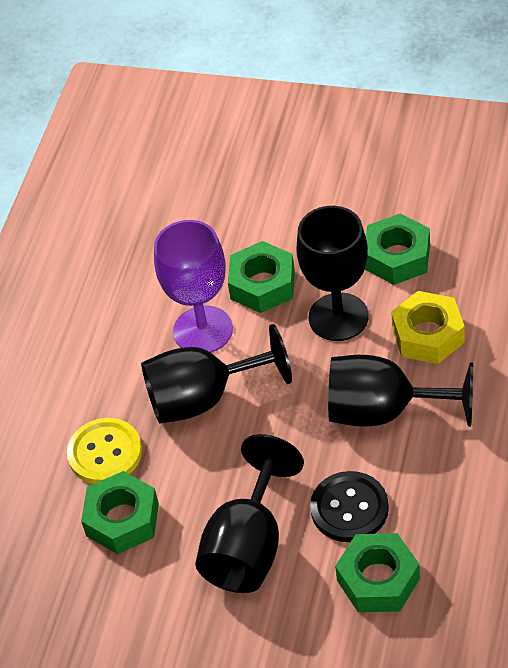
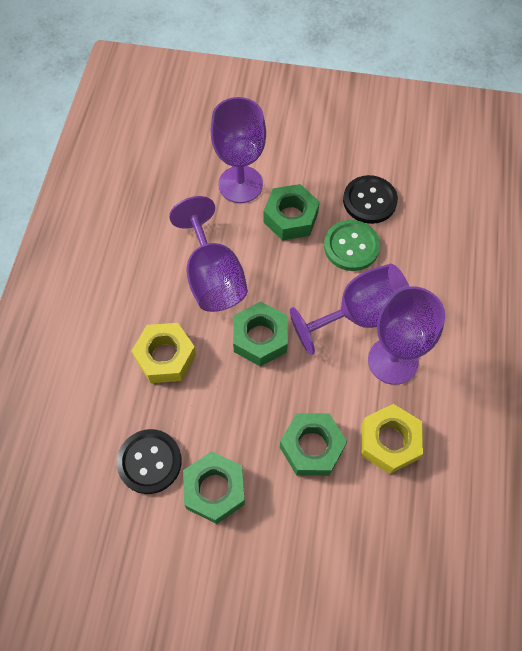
black button: [310,471,389,542] = 1 -> [117,429,182,494] [343,175,398,224] = 2
black goblet: [141,324,292,424] [195,434,304,593] [296,206,369,341] [328,355,473,427] = 4 -> none = 0
green button: none = 0 -> [324,220,380,271] = 1
purple goblet: [154,220,233,353] = 1 -> [169,196,248,312] [210,97,266,203] [290,264,409,355] [368,287,445,385] = 4
yellow button: [67,418,142,484] = 1 -> none = 0
yellow nut: [391,291,465,364] = 1 -> [131,323,196,383] [361,404,423,474] = 2

